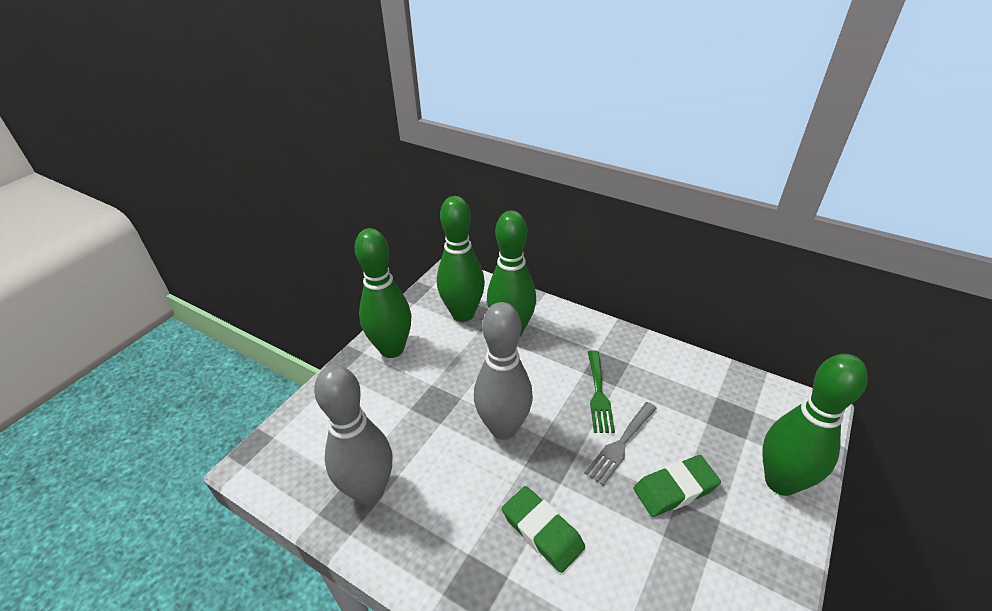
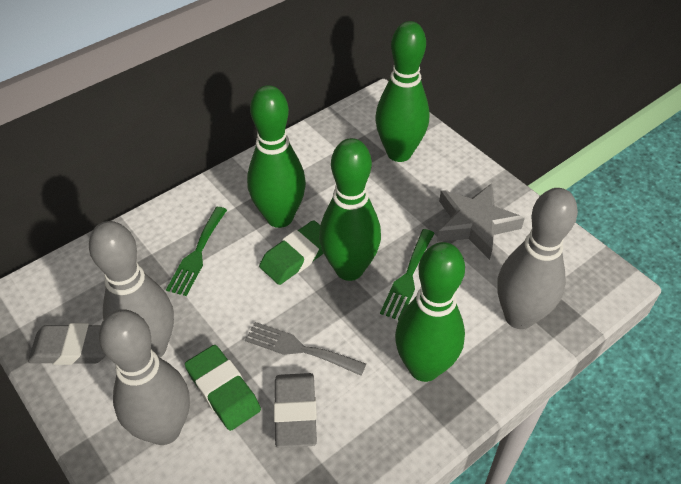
green fork: [588,350,615,433] = 1 -> [166,207,227,296] [380,229,434,320] = 2
grey bowling pin: [314,365,392,505] [474,302,533,440] = 2 -> [89,221,174,358] [99,309,190,445] [497,188,578,329] = 3
grey eraser: none = 0 -> [28,323,106,365] [274,373,317,448] = 2
grey star: none = 0 -> [437,183,525,260] = 1

